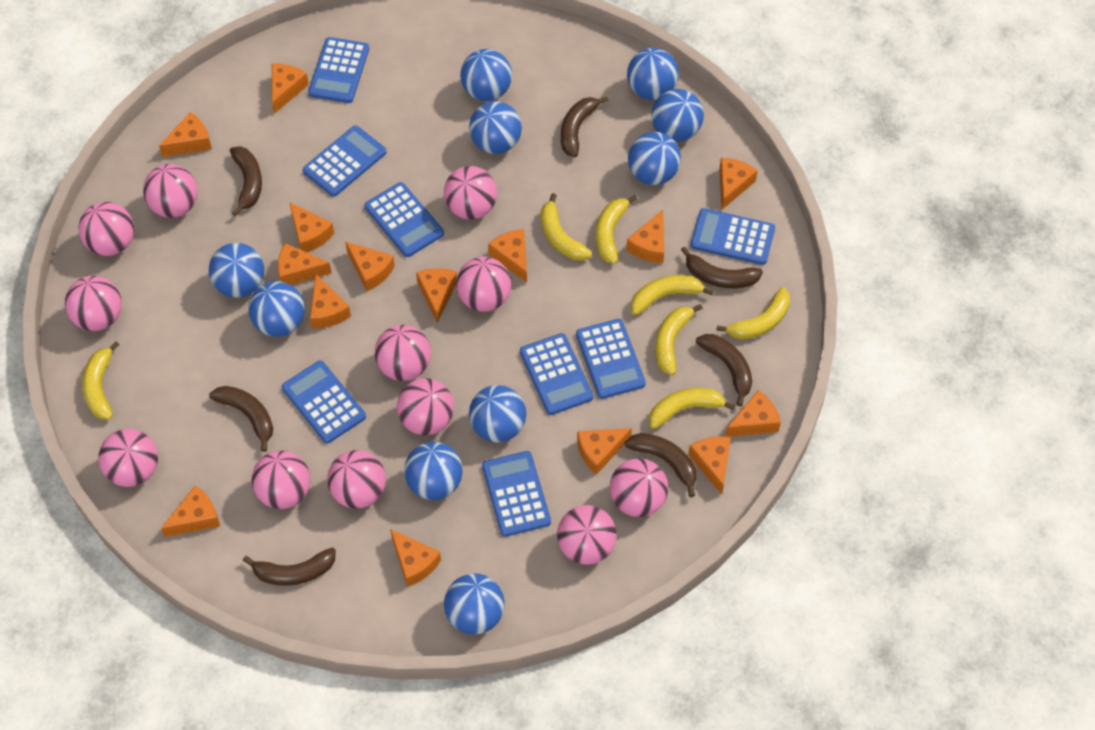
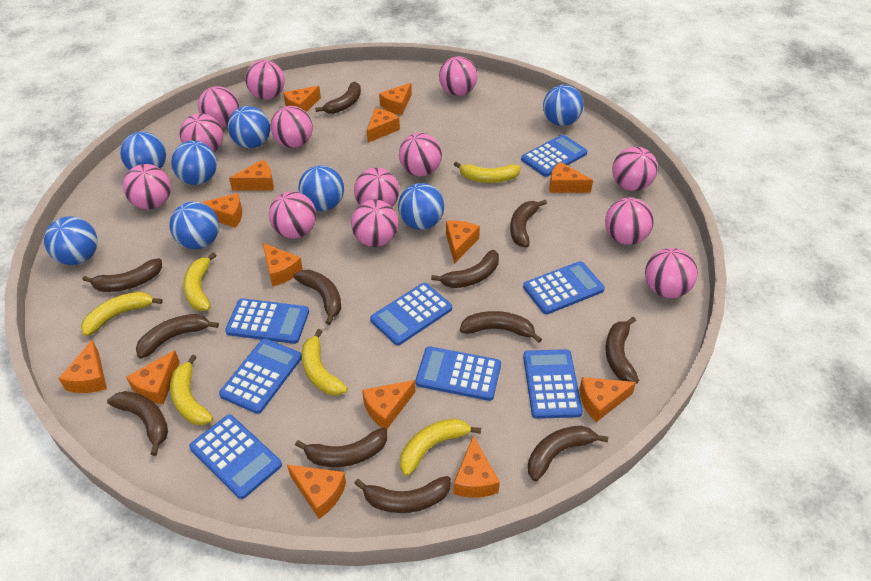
blue ball: [209,243,264,298] [248,281,305,337] [404,442,463,500] [444,573,505,635] [460,49,512,101] [469,101,522,154] [469,385,526,442] [627,48,679,100] [628,132,681,185] [651,89,704,142] = 10 -> [44,217,98,265] [120,132,166,170] [169,202,219,249] [171,141,217,185] [228,106,270,148] [298,165,344,211] [398,183,444,230] [543,85,583,126] = 8
brown banana: [209,386,273,452] [230,146,262,216] [243,548,336,586] [561,96,609,157] [624,433,696,497] [681,247,763,288] [696,334,752,406] = 7 -> [82,258,162,292] [107,391,168,456] [136,314,219,359] [294,270,341,325] [295,428,387,467] [315,82,361,114] [354,476,451,513] [431,250,499,288] [460,311,542,343] [510,200,547,247] [528,426,608,481] [605,317,639,384] = 12
orange cheese: [159,112,212,157] [161,485,220,537] [272,64,309,114] [278,243,332,285] [290,202,334,252] [310,274,351,328] [345,241,395,291] [390,529,441,587] [416,268,457,323] [488,229,527,283] [577,428,632,475] [626,210,664,263] [688,436,731,495] [719,158,758,209] [725,390,781,437] = 15 -> [58,340,107,393] [126,350,180,404] [200,193,242,228] [229,160,274,191] [262,243,303,287] [283,86,321,112] [287,465,346,519] [362,380,416,429] [367,108,400,143] [379,83,412,115] [446,221,480,264] [453,435,500,498] [549,162,593,193] [579,377,636,422] = 14
pink ball: [65,276,122,331] [78,202,134,256] [98,429,158,487] [143,164,198,218] [251,450,310,509] [327,450,386,509] [375,325,431,381] [397,378,454,436] [444,166,497,220] [456,257,511,312] [557,505,617,565] [610,458,668,517] = 12 -> [123,164,171,209] [179,113,223,152] [198,86,239,128] [245,60,285,100] [269,192,316,239] [271,106,313,148] [351,200,399,247] [354,168,399,207] [399,133,442,176] [439,56,477,96] [605,197,654,245] [612,147,658,191] [645,248,698,298] = 13
yellow banana: [82,341,119,419] [541,193,592,260] [595,195,637,264] [631,275,713,315] [649,388,735,429] [655,304,703,375] [716,287,790,340] = 7 -> [81,291,163,336] [170,354,213,425] [183,252,217,311] [302,329,348,396] [400,418,481,476] [454,162,521,183] = 6

